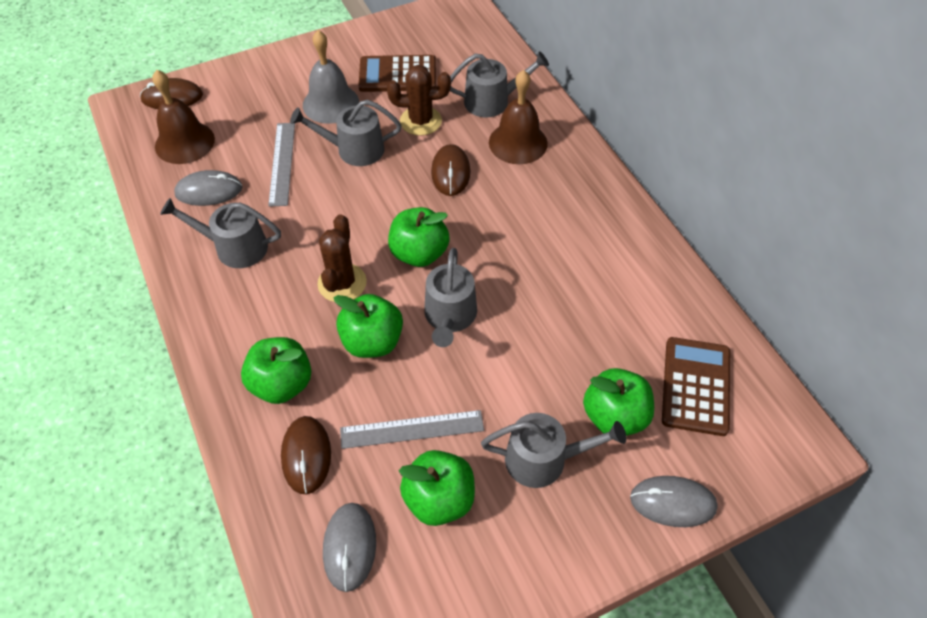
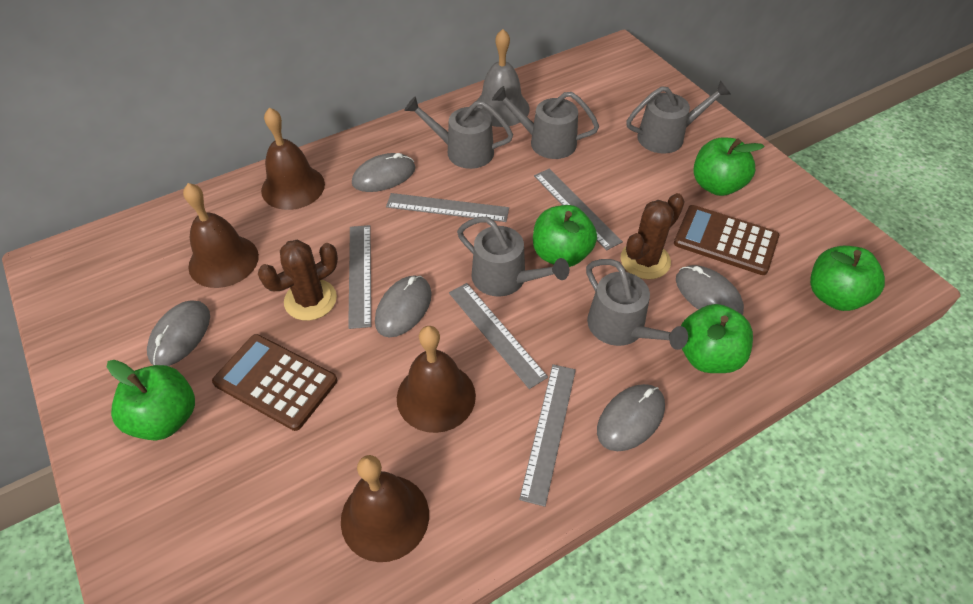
brown bell: [152,70,215,164] [489,70,548,164] = 2 -> [183,183,259,288] [261,107,325,210] [341,455,429,562] [397,326,476,433] = 4
brown mouse: [140,78,203,109] [281,416,331,494] [431,144,471,196] = 3 -> none = 0
grey mouse: [174,170,242,206] [323,503,376,592] [630,476,718,527] = 3 -> [147,300,210,366] [352,153,416,192] [375,275,432,337] [597,384,665,451] [676,265,744,315] = 5
grey ruler: [268,123,295,207] [340,410,484,449] = 2 -> [348,225,371,329] [386,193,509,222] [449,283,548,389] [519,364,576,507] [534,169,623,251] = 5

